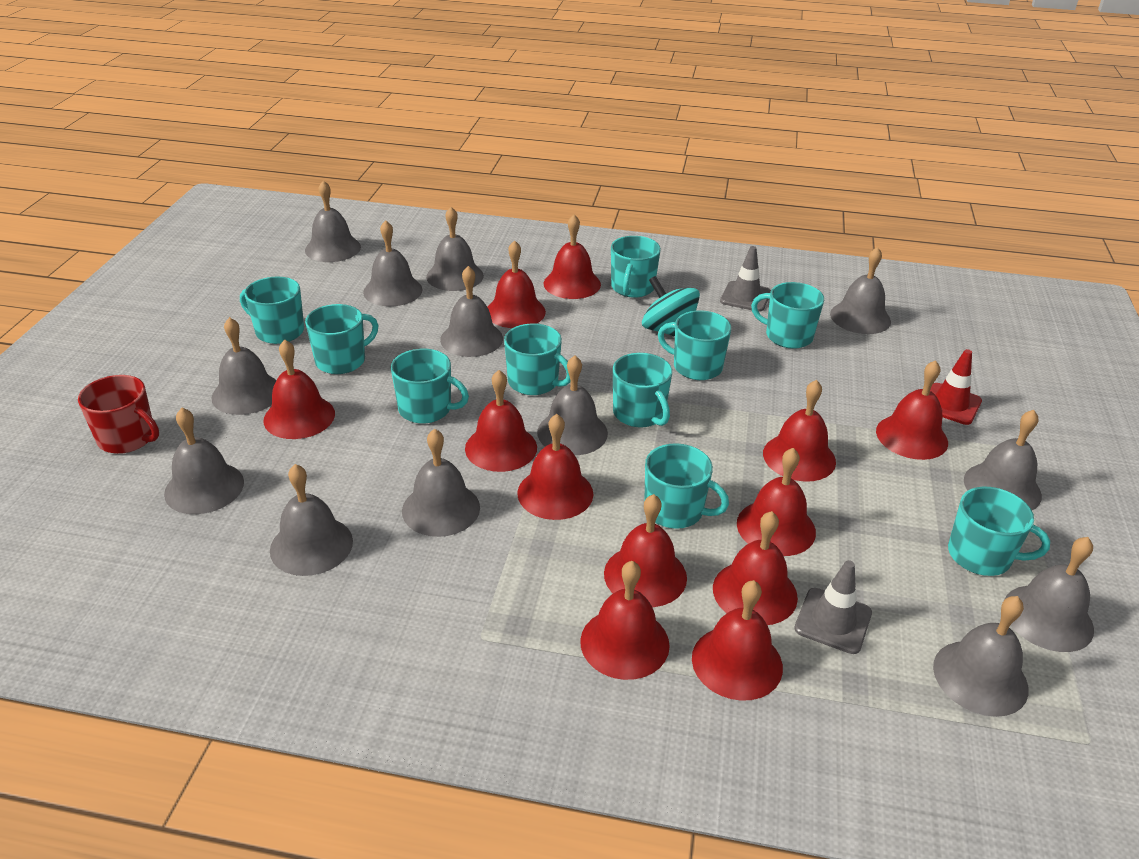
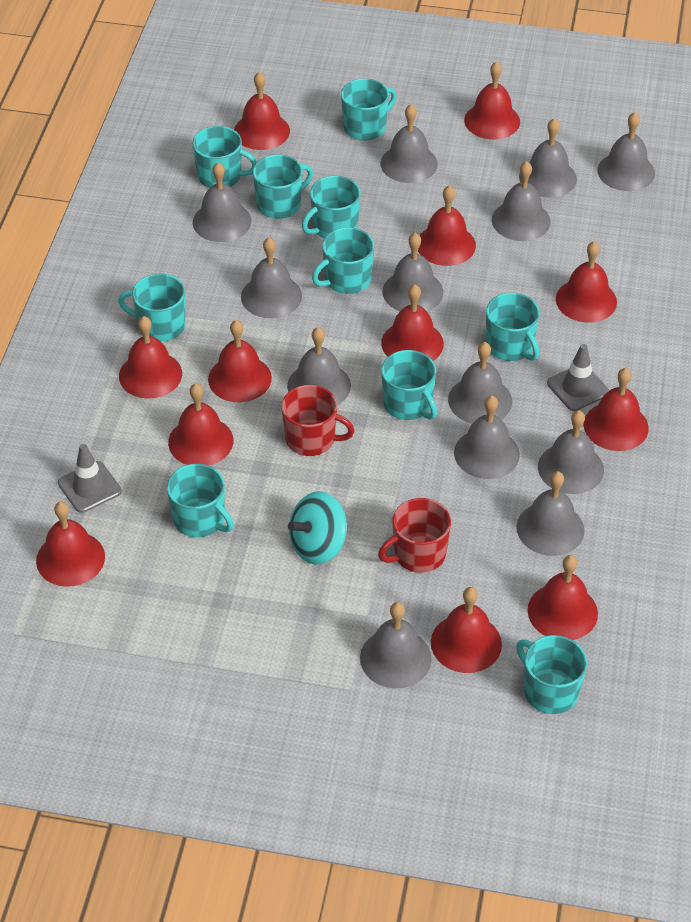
red mug: [78,375,159,454] = 1 -> [281,385,355,456] [378,498,451,573] = 2
red traffic cone: [930,349,982,425] = 1 -> none = 0

